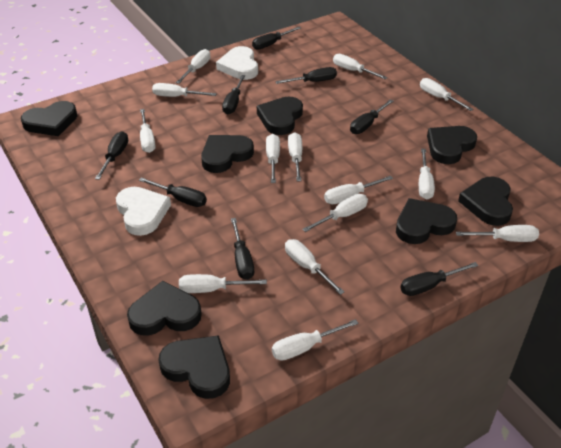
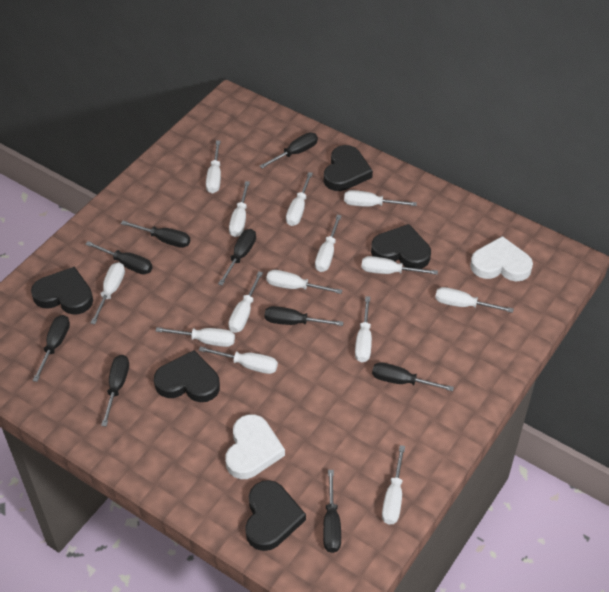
black heart: [21,101,77,136] [127,281,202,336] [158,335,230,399] [201,135,254,173] [257,97,303,135] [396,198,457,244] [427,126,477,164] [458,177,513,226] = 8 -> [31,267,93,314] [154,350,220,402] [245,480,306,551] [324,145,373,191] [371,224,431,269] = 5
black screwdriver: [95,132,128,180] [139,177,207,207] [222,75,245,114] [231,218,254,280] [252,27,301,50] [275,67,337,84] [350,99,393,134] [400,262,479,296] = 8 -> [32,315,70,382] [85,241,153,274] [101,355,129,427] [121,221,190,248] [218,229,256,286] [260,133,318,168] [265,306,344,326] [323,470,341,553] [372,362,454,391] = 9

